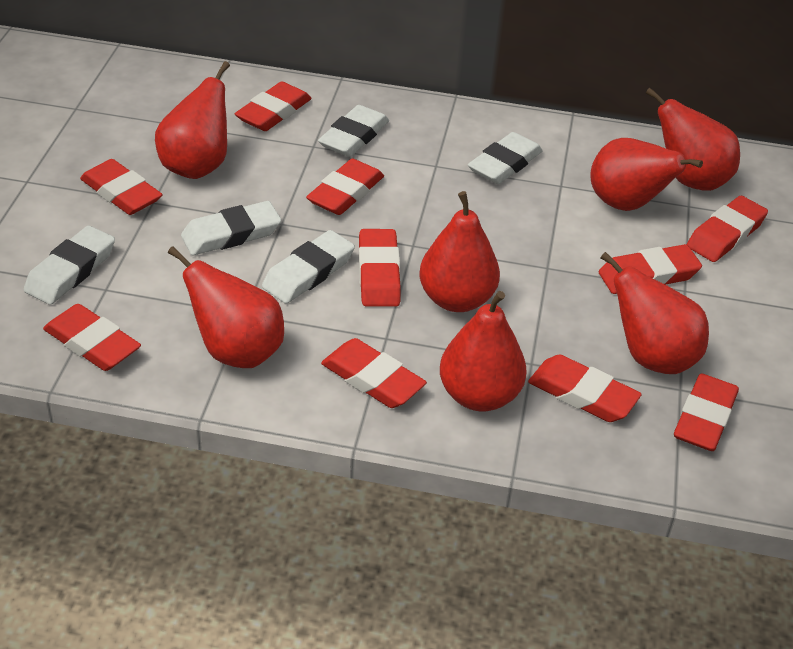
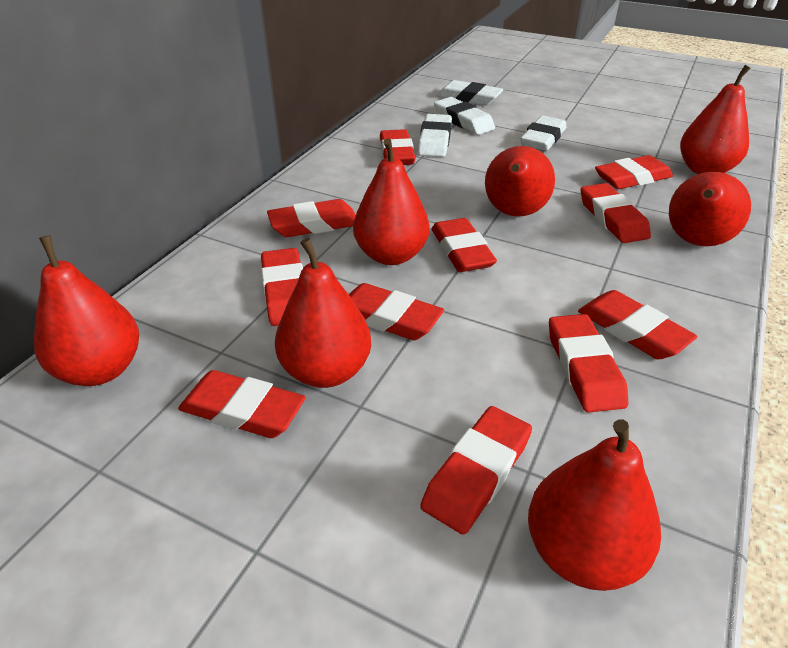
red eraser: [43,304,141,371] [80,159,163,215] [235,82,311,131] [306,159,384,215] [321,338,427,408] [359,229,401,307] [528,354,642,422] [599,244,702,294] [674,374,739,451] [687,196,768,262] = 10 -> [178,370,306,438] [261,248,303,326] [267,199,356,237] [349,283,444,340] [380,129,416,165] [420,406,532,535] [431,218,497,272] [549,314,628,413] [578,290,697,359] [581,183,651,243] [595,155,673,189] = 11
white eraser: [24,226,115,305] [181,201,281,255] [262,230,355,304] [318,105,389,157] [468,132,543,184] = 5 -> [418,114,452,157] [434,97,495,135] [437,80,503,106] [520,116,566,151] = 4

